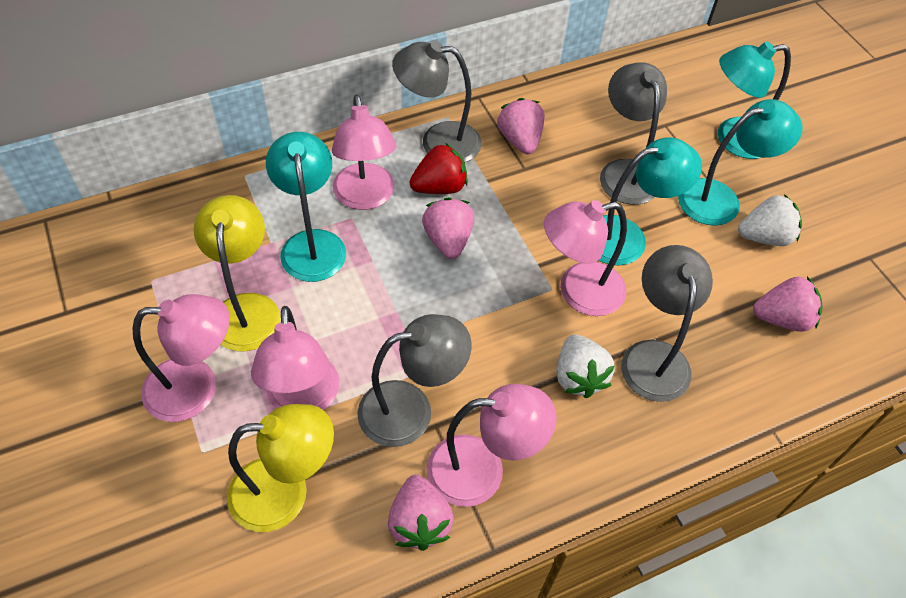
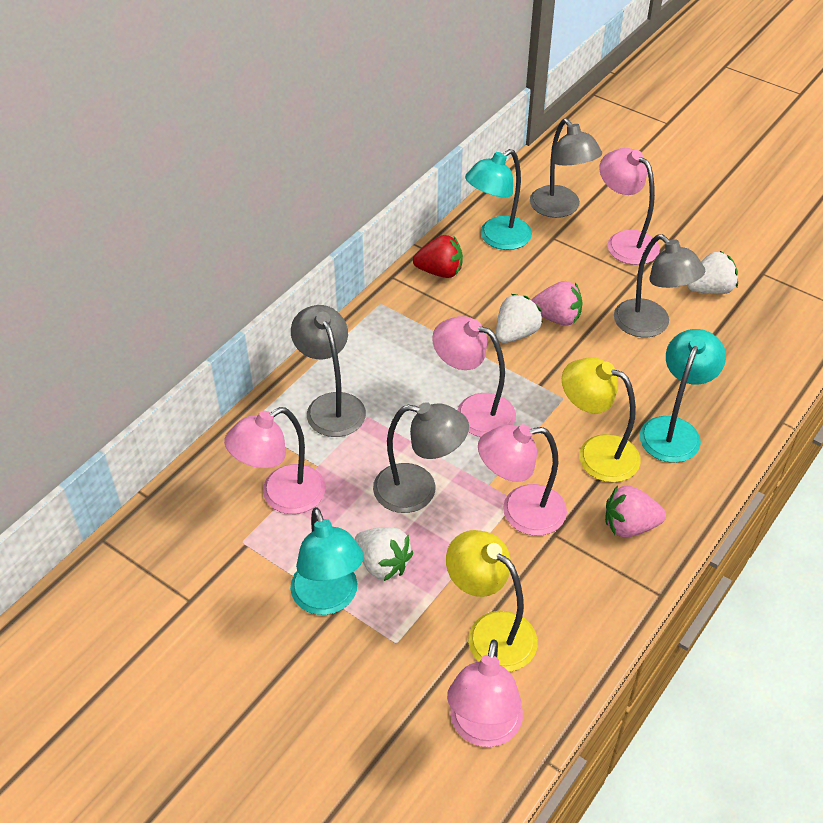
pink strawberry: [388,475,454,551] [422,197,474,259] [497,98,545,155] [753,276,822,332] = 4 -> [532,281,582,326] [605,485,666,538] = 2
turquoise lamp: [266,132,346,282] [599,137,702,265] [678,99,803,226] [718,42,791,159] = 4 -> [290,507,364,615] [465,149,532,250] [640,329,726,463] = 3
white strawberry: [556,334,615,398] [738,194,802,246] = 2 -> [355,527,413,581] [496,294,543,343] [687,251,738,294] = 3

